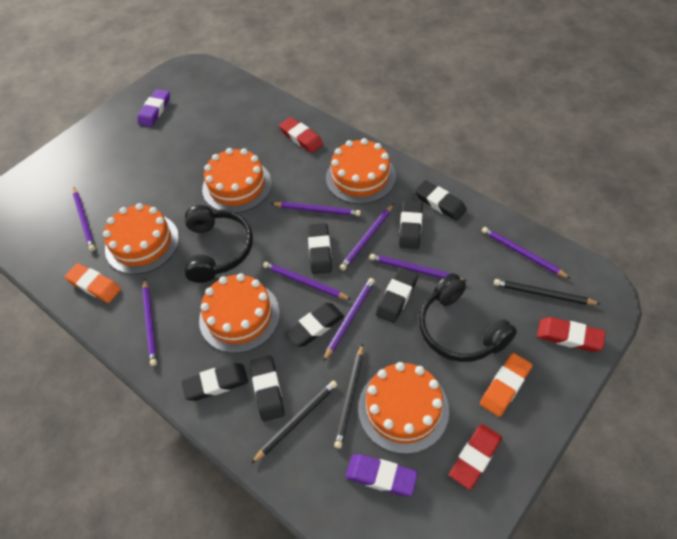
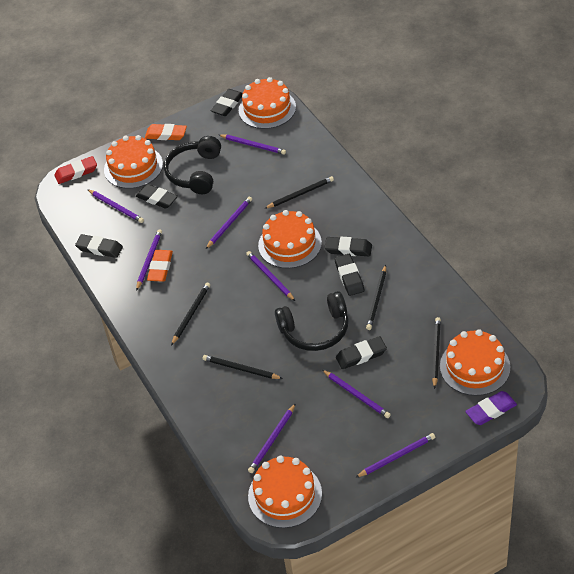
black eraser: [182,363,248,401] [250,356,285,421] [285,303,344,347] [308,223,332,274] [376,267,418,323] [399,200,423,249] [415,180,467,221] = 7 -> [75,234,123,258] [136,184,178,209] [211,89,243,116] [324,237,372,256] [334,254,364,296] [336,336,387,369] = 6
black pencil: [251,380,337,464] [334,343,363,449] [494,279,600,305] = 3 -> [171,283,210,345] [202,355,283,379] [264,176,334,209] [366,265,386,330] [432,317,441,389] = 5
purple eraser: [137,89,170,127] [345,454,418,496] = 2 -> [465,391,517,425] = 1
red eraser: [279,117,323,153] [449,424,502,490] [537,317,606,352] = 3 -> [54,156,97,184] = 1

